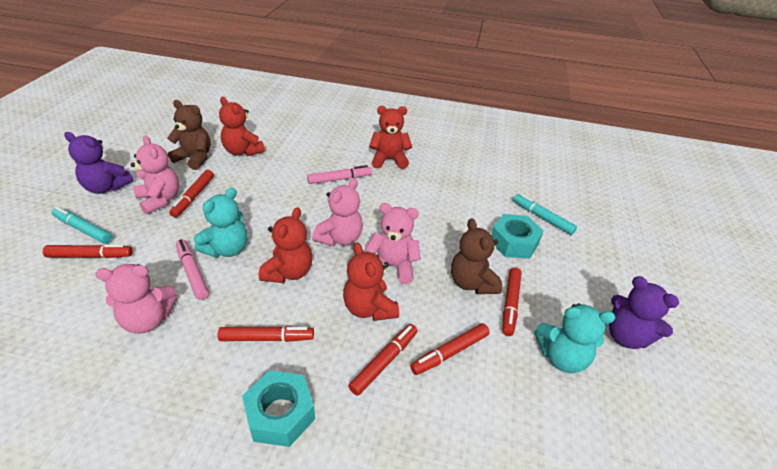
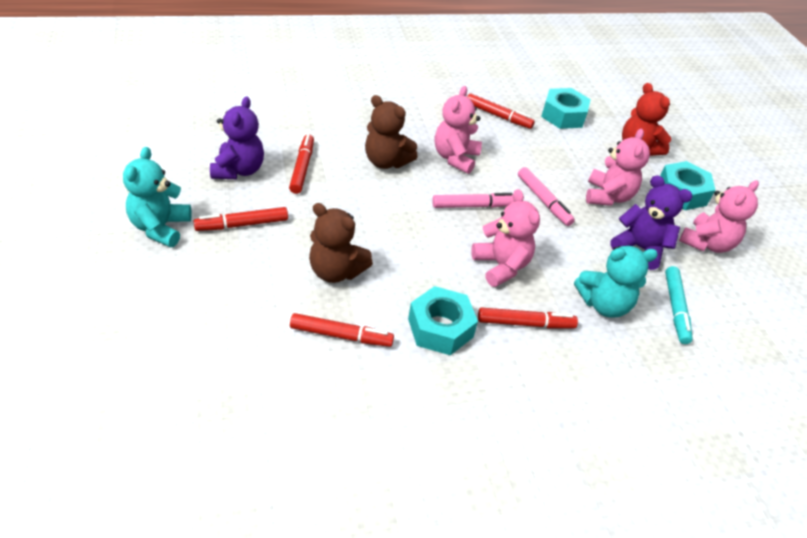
red marker: [43,244,133,258] [169,170,214,217] [218,326,314,342] [348,324,418,396] [410,323,490,375] [502,267,522,336] = 6 -> [194,207,288,231] [289,134,314,194] [290,313,394,347] [467,93,535,129] [478,307,578,328] = 5
red teddy bear: [219,97,265,156] [259,208,312,283] [343,243,399,321] [369,106,412,169] = 4 -> [622,83,671,156] = 1
turquoise marker: [52,207,112,244] [513,194,577,235] = 2 -> [665,266,693,344] = 1
turquoise nut: [242,370,315,447] [491,214,543,259] = 2 -> [408,286,478,355] [541,88,591,129] [660,161,715,210] = 3

